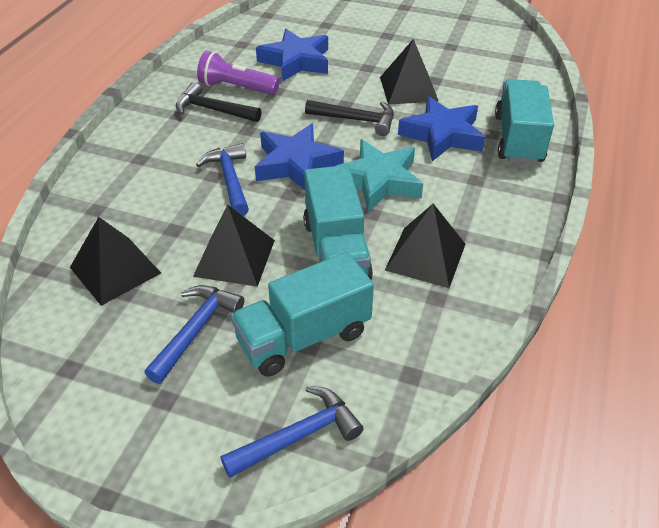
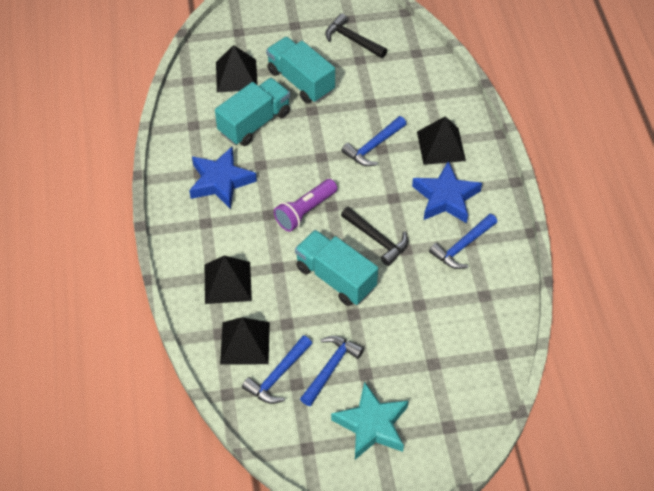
blue hammer: [144,285,244,384] [196,143,249,216] [221,386,363,478] = 3 -> [242,335,312,404] [300,336,364,406] [341,116,406,166] [429,214,497,269] = 4
blue star: [255,124,344,190] [256,29,328,82] [398,96,485,161] = 3 -> [189,147,257,209] [412,161,482,223] = 2

